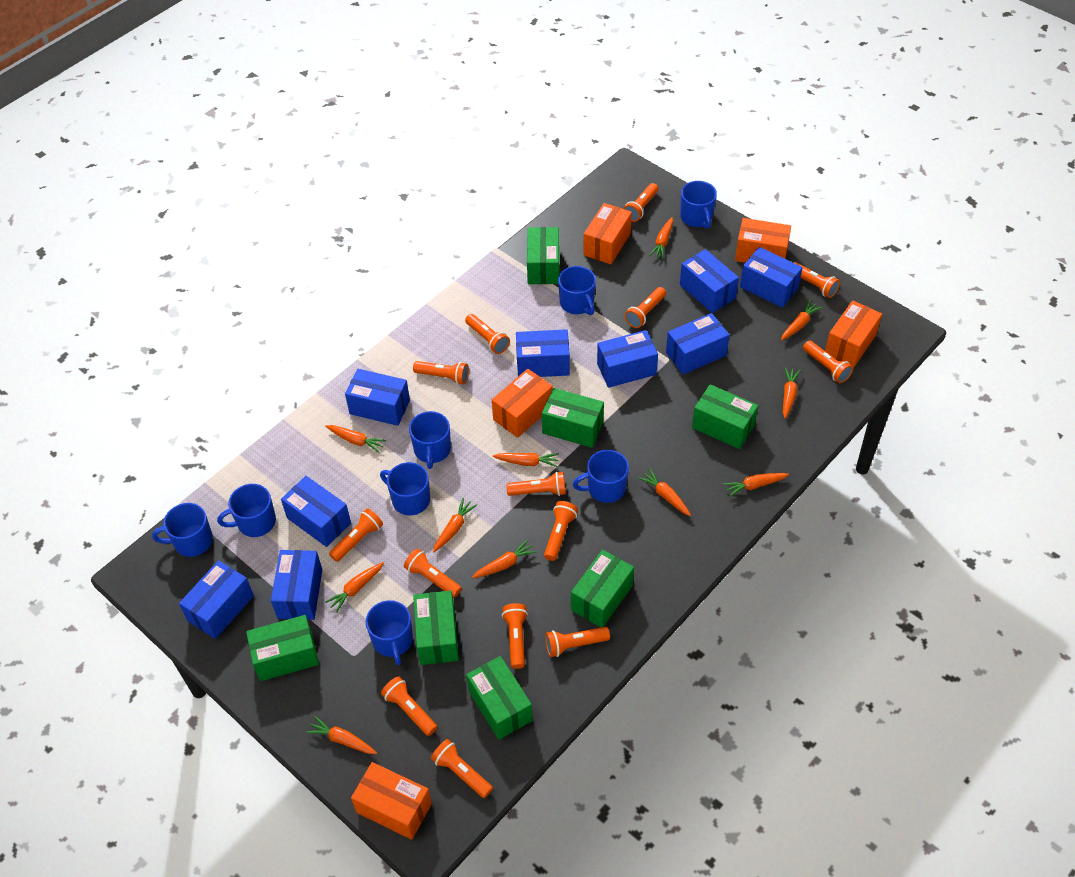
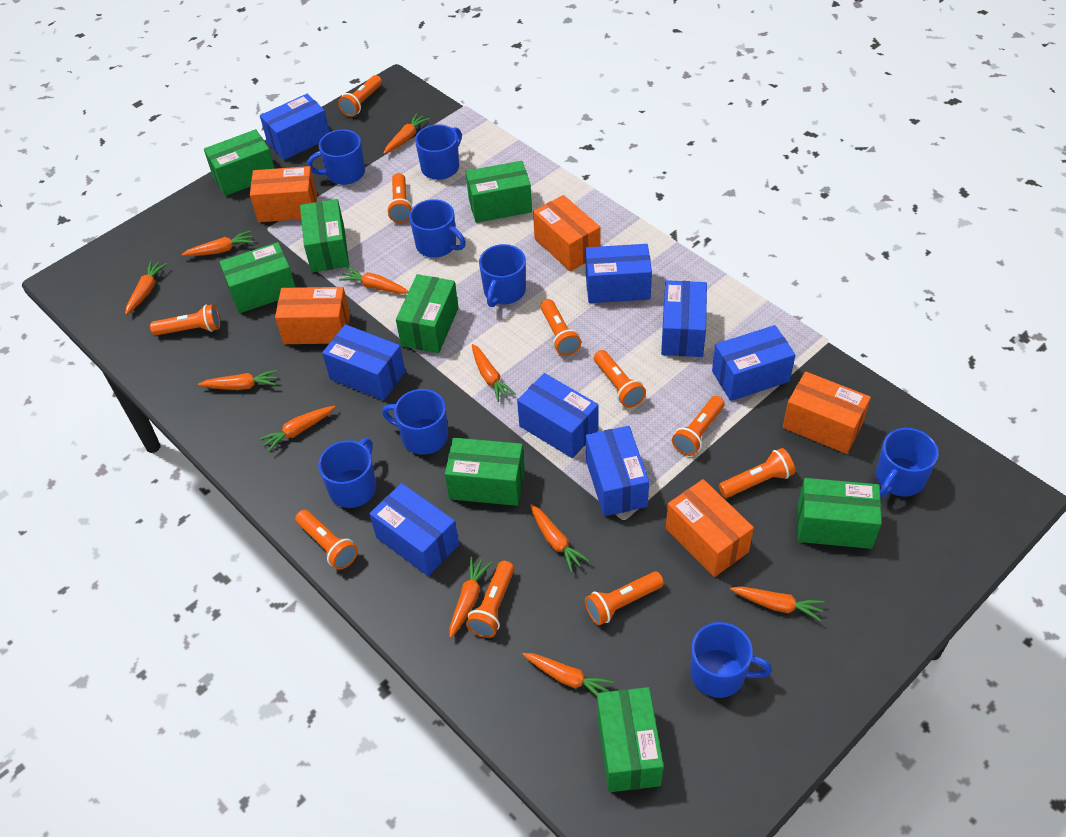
blue box: [179,560,254,639] [271,550,322,620] [281,476,351,547] [345,369,410,426] [516,329,570,377] [597,330,658,388] [666,313,729,374] [680,249,739,313] [740,247,803,308] = 9 -> [260,94,329,160] [322,324,405,401] [369,483,459,576] [517,373,599,458] [586,244,652,303] [586,426,649,516] [661,280,707,357] [712,325,795,401] = 8
green box: [246,615,319,681] [413,591,459,665] [466,656,533,740] [527,227,559,284] [542,388,604,448] [571,550,634,628] [692,384,758,449] = 7 -> [204,129,275,196] [219,242,296,313] [300,199,349,272] [396,274,458,353] [445,438,525,506] [466,161,532,223] [597,687,664,792] [798,478,882,549] = 8
orange flashlight: [329,508,383,562] [381,677,437,736] [404,549,462,597] [413,361,469,385] [431,739,493,798] [465,314,510,354] [502,603,528,669] [506,472,566,496] [544,501,578,561] [545,627,610,657] [623,183,658,222] [625,287,666,328] [793,262,840,298] [803,341,853,383] = 14 -> [150,304,220,336] [295,510,358,570] [338,75,382,117] [387,173,413,223] [466,561,514,638] [540,299,581,356] [585,571,664,625] [594,350,646,408] [672,396,725,456] [719,448,795,498] = 10

